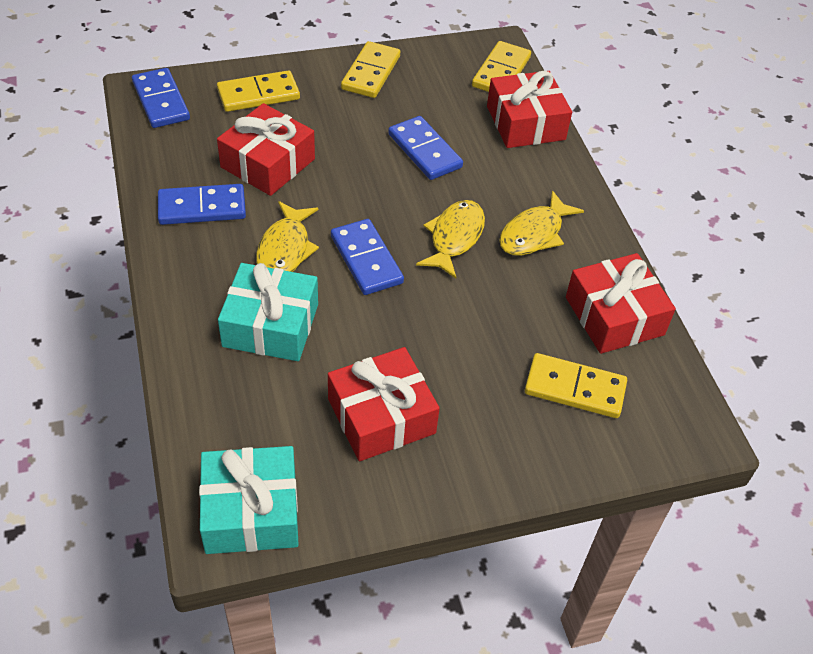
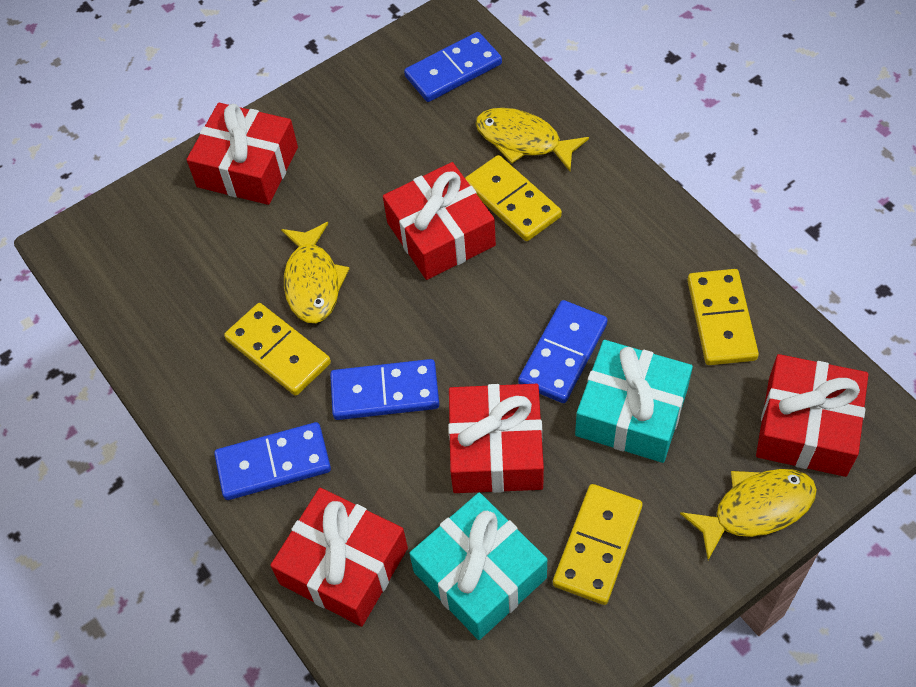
red gift: [217,103,315,196] [328,347,440,461] [487,71,572,148] [566,253,676,354] = 4 -> [186,103,298,205] [270,488,408,627] [383,162,496,280] [448,384,544,493] [756,354,868,477] = 5

